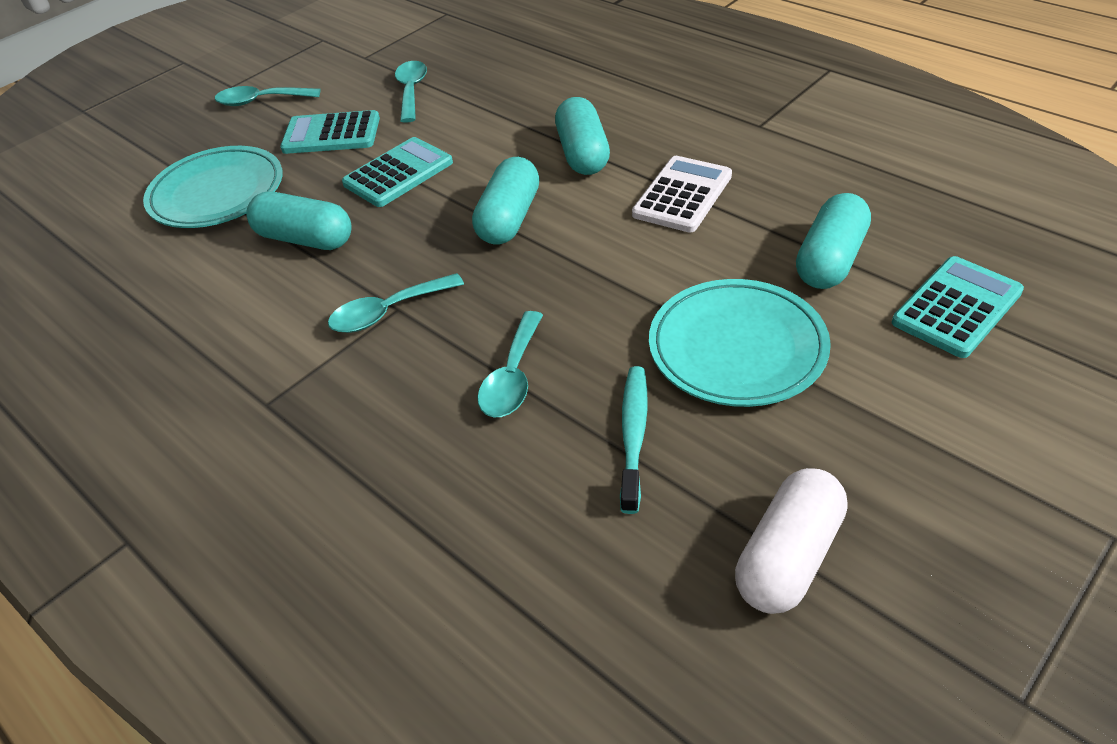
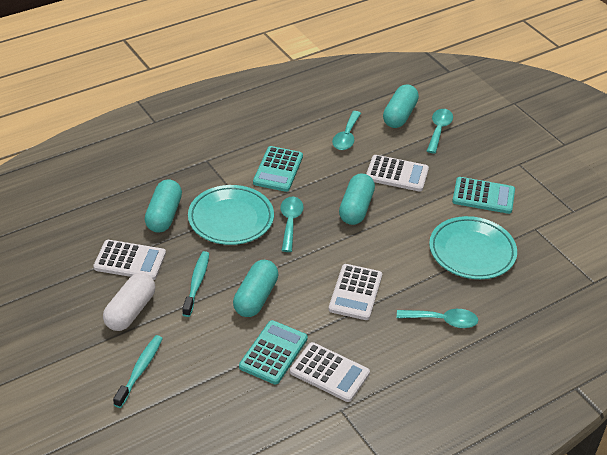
turquoise toothbrush: [620,366,648,514] = 1 -> [113,335,163,408] [182,251,209,317] = 2
white calculator: [632,156,732,233] = 1 -> [93,240,166,280] [290,342,370,402] [329,264,382,320] [366,155,429,191] = 4

